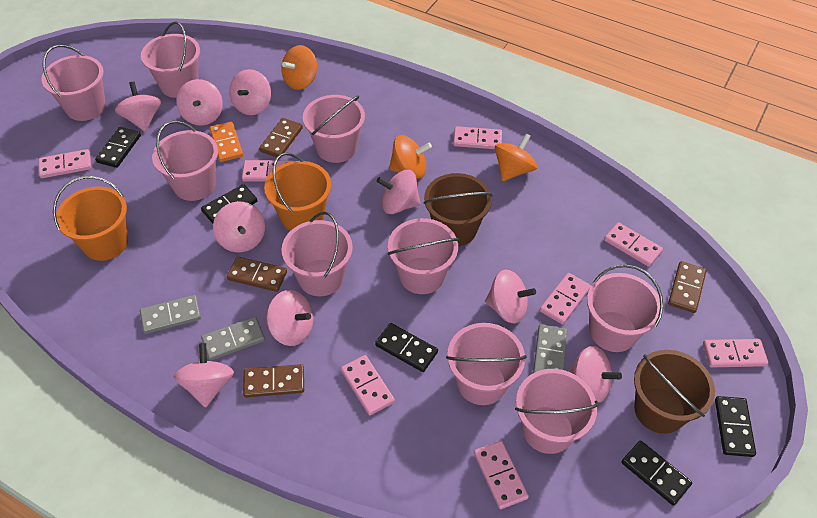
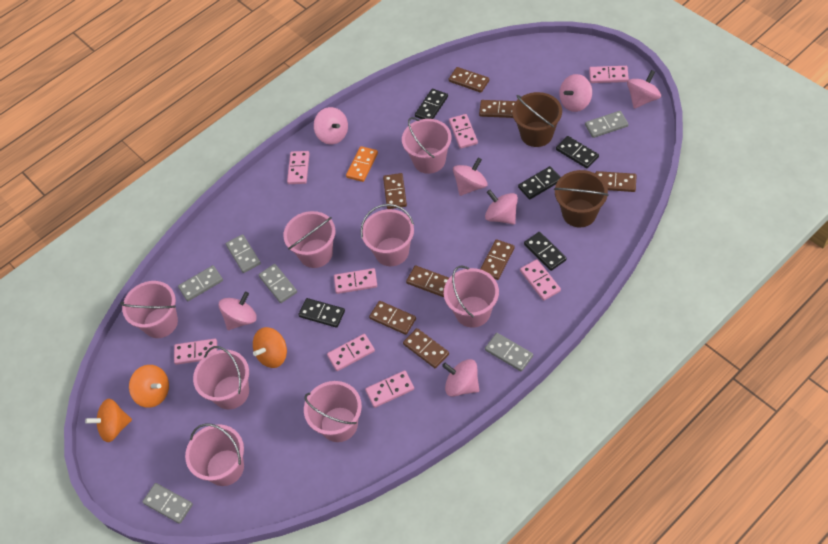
brown domino: [227,257,287,292] [243,364,304,398] [259,118,303,157] [668,261,706,313] = 4 -> [369,301,416,335] [383,173,407,209] [403,328,449,368] [406,266,449,297] [449,67,489,93] [479,100,516,118] [481,239,514,280] [595,171,637,192] = 8
grey domino: [140,295,201,334] [201,317,265,361] [533,324,567,373] = 3 -> [142,483,193,524] [178,265,223,301] [226,234,261,273] [258,264,297,303] [485,333,533,372] [585,111,628,138] = 6
orange bucket: [53,176,128,261] [264,152,331,231] = 2 -> none = 0
pink bucket: [41,45,106,121] [141,21,200,98] [152,121,218,201] [281,212,353,296] [303,95,365,163] [387,218,459,294] [446,323,527,405] [515,369,599,454] [587,264,663,352] = 9 -> [120,281,178,338] [185,423,244,486] [193,346,249,409] [283,211,335,268] [304,381,362,442] [360,204,414,266] [402,117,452,174] [444,266,499,328] = 8
pink spinning top: [115,82,161,132] [174,343,234,408] [176,79,223,126] [213,202,265,252] [229,69,271,115] [266,290,314,346] [377,170,421,214] [485,270,536,323] [568,346,622,403] = 9 -> [219,292,257,330] [314,107,348,145] [442,359,479,397] [453,158,487,196] [485,190,518,225] [559,74,592,112] [627,70,661,109] = 7

